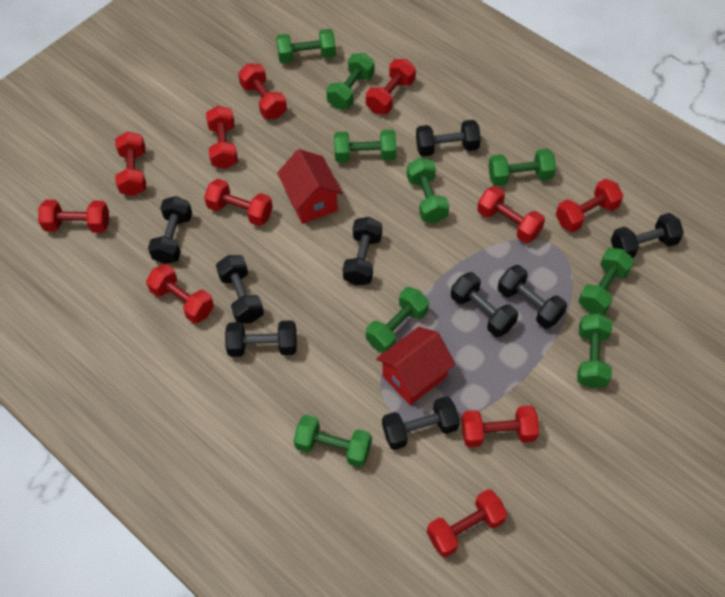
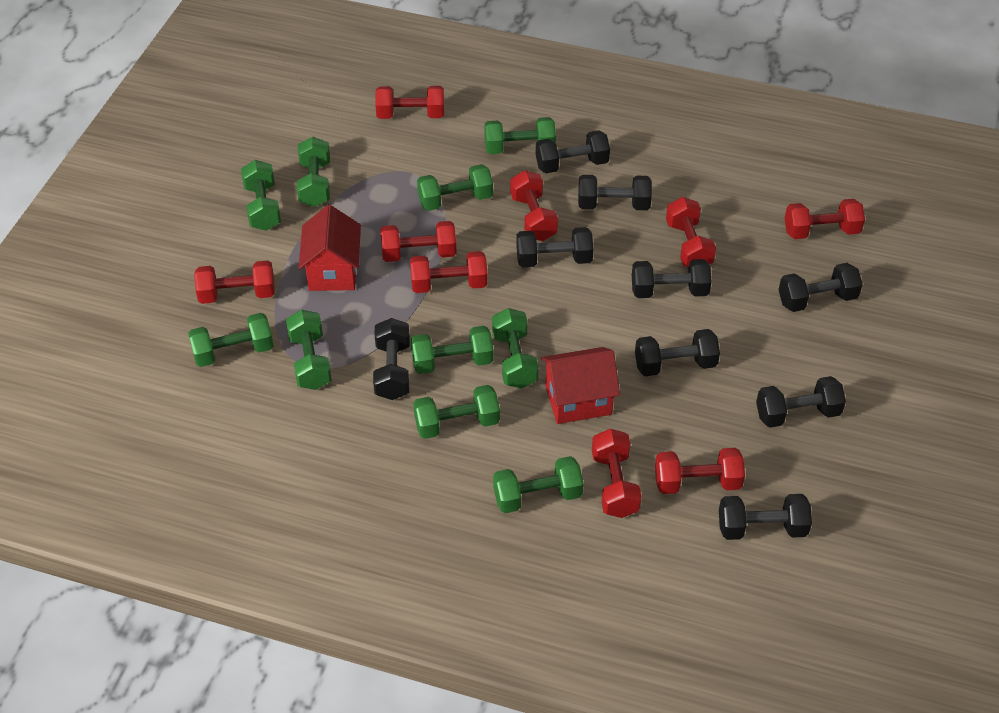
green dumbbell: [276,29,336,63] [293,415,372,467] [326,53,375,109] [334,130,396,163] [366,287,429,353] [407,158,449,223] [488,149,556,186] [577,313,612,388] [579,248,634,315] = 9 -> [188,313,274,367] [241,160,281,231] [286,310,332,390] [297,137,330,207] [411,326,493,374] [413,385,500,439] [417,164,493,211] [484,117,556,154] [492,308,539,389] [493,456,584,513] = 10
red dumbbell: [38,200,109,233] [115,131,146,196] [146,264,214,324] [204,179,273,226] [206,106,238,169] [238,64,287,119] [366,59,416,114] [427,489,507,557] [461,405,539,447] [477,186,545,243] [556,179,624,232] = 11 -> [194,260,275,304] [375,86,444,119] [380,221,457,262] [410,251,488,293] [510,170,558,241] [592,429,642,518] [655,448,745,494] [666,197,716,267] [785,199,865,239] = 9

